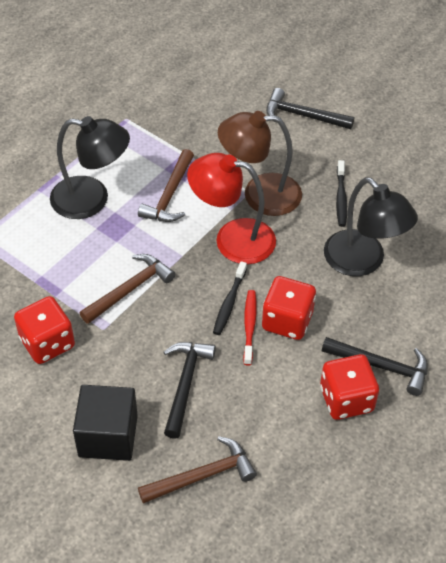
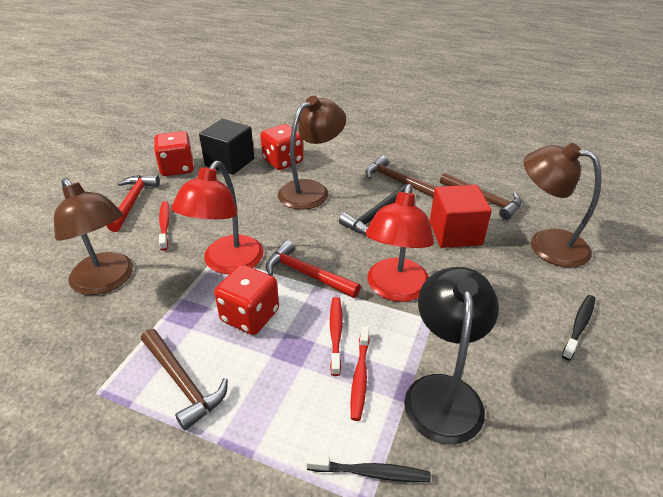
black hammer: [164,342,216,439] [266,88,354,129] [322,337,428,396] = 3 -> [339,185,406,235] = 1
black lamp: [50,116,130,219] [324,177,418,276] = 2 -> [404,267,499,444] = 1
brown lamp: [218,111,302,216] = 1 -> [54,178,133,295] [278,96,346,210] [524,143,602,268] = 3
red cube: none = 0 -> [430,185,492,248] = 1
red hammer: none = 0 -> [107,175,160,232] [265,240,361,298] = 2
red lamp: [187,153,276,264] = 1 -> [171,161,264,274] [365,184,434,302] = 2
red toothbrush: [243,290,257,366] = 1 -> [159,201,170,251] [330,297,343,376] [351,326,370,421] = 3

